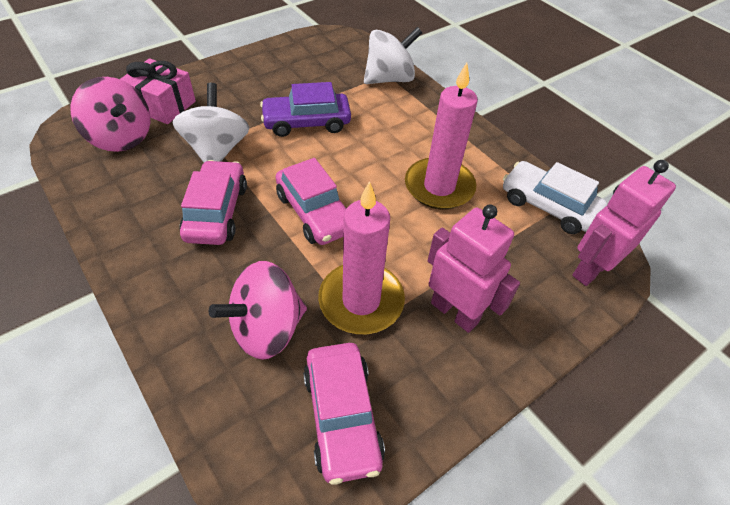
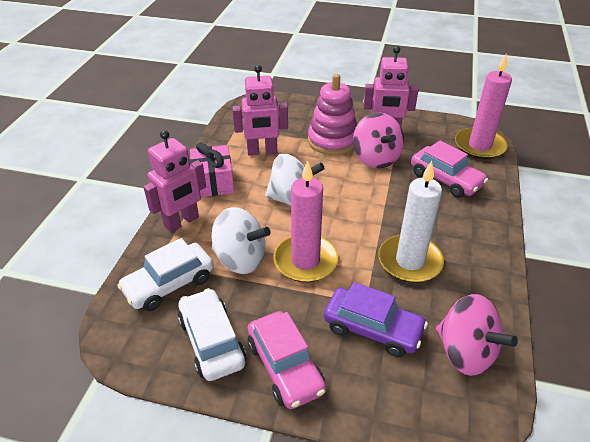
pink car: [180,160,247,245] [276,158,347,245] [303,343,385,485] = 3 -> [247,311,326,409] [411,140,488,198] = 2
pink robot: [428,205,520,333] [572,160,676,286] = 2 -> [143,130,206,232] [232,65,288,155] [364,46,419,126] = 3
pink stacking toy: none = 0 -> [308,74,357,155] = 1
white candle: none = 0 -> [378,161,444,283] = 1
white car: [503,161,608,234] = 1 -> [117,238,214,311] [178,288,246,381] = 2

